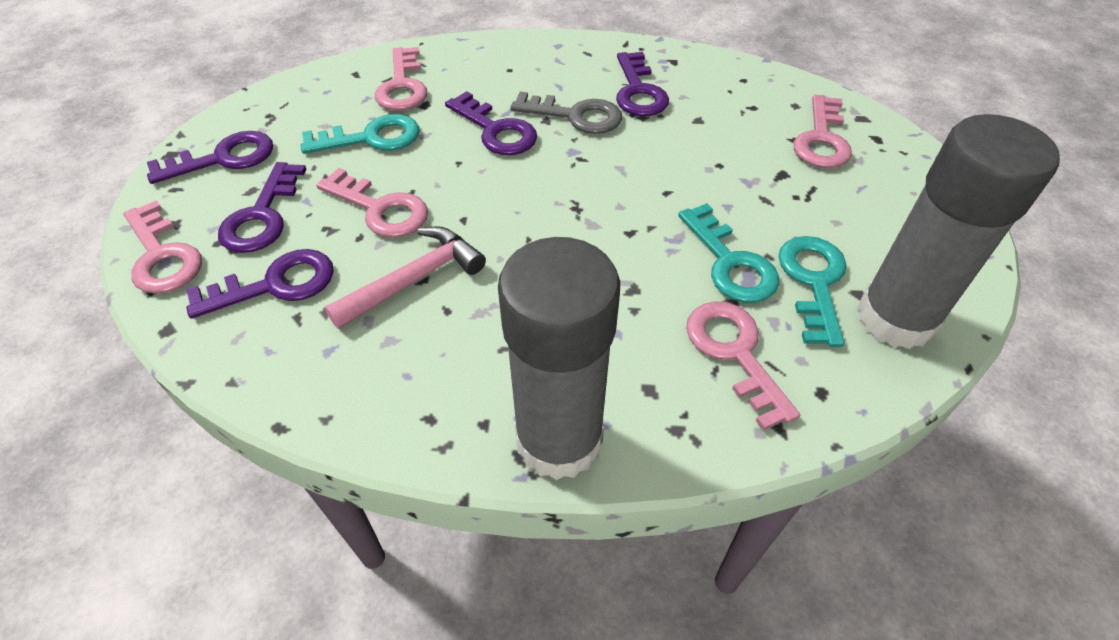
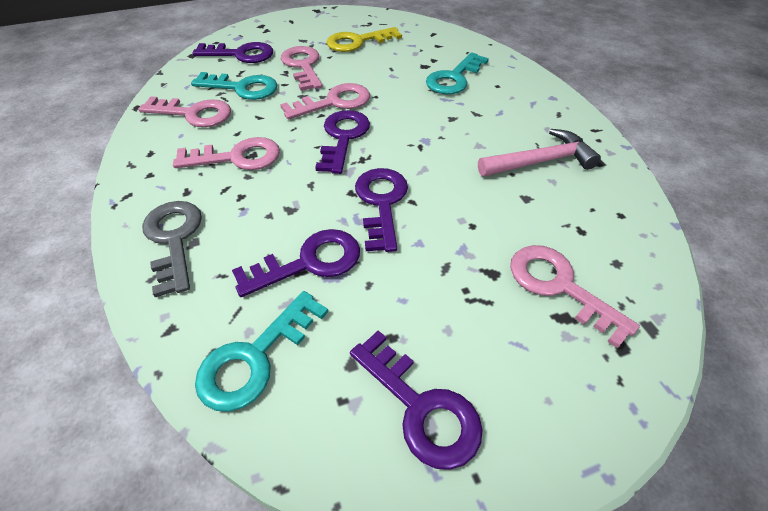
grey glue stick: [498,237,620,480] [857,114,1060,349] = 2 -> none = 0
yellow key: none = 0 -> [326,27,402,52] = 1

